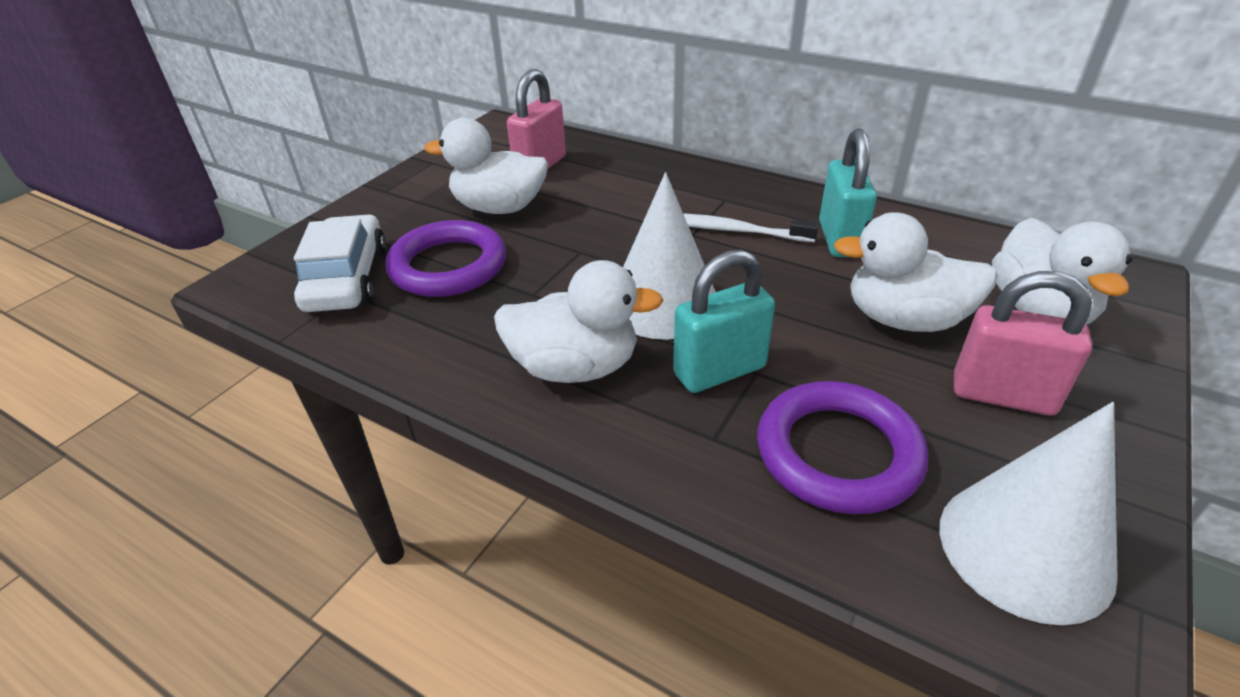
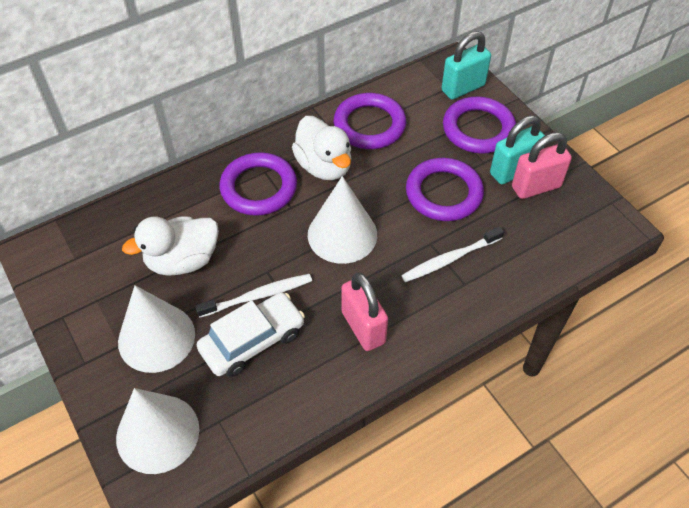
purple ring: [385,220,506,297] [757,381,928,514] = 2 -> [220,152,297,216] [334,93,406,149] [406,158,484,221] [443,97,516,154] = 4
white cone: [623,172,716,340] [940,402,1118,625] = 2 -> [116,388,200,474] [118,285,195,373] [308,176,377,264] = 3
white duck: [424,118,548,214] [494,260,663,383] [833,212,997,332] [992,218,1132,325] = 4 -> [122,216,219,276] [292,116,351,180] = 2
white toothbrush: [683,213,819,242] = 1 -> [195,274,312,318] [401,227,504,282] = 2

